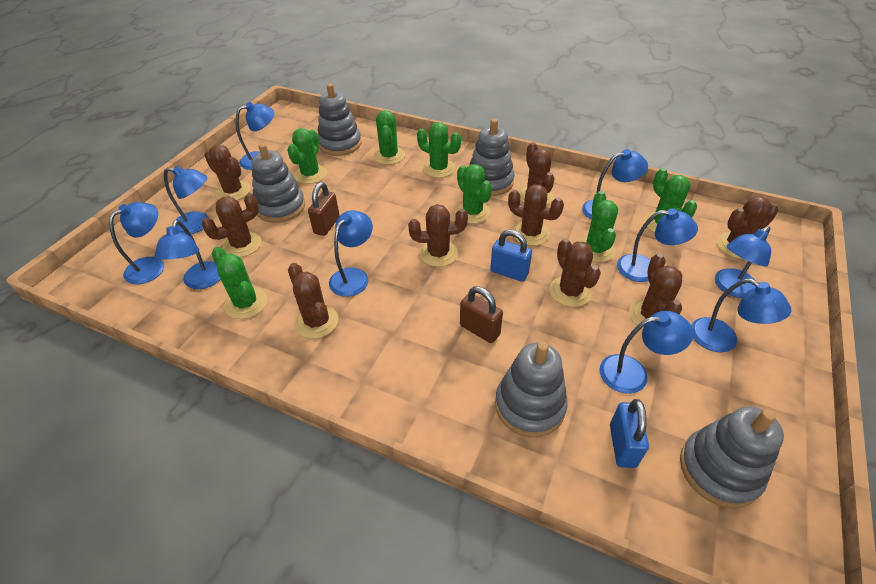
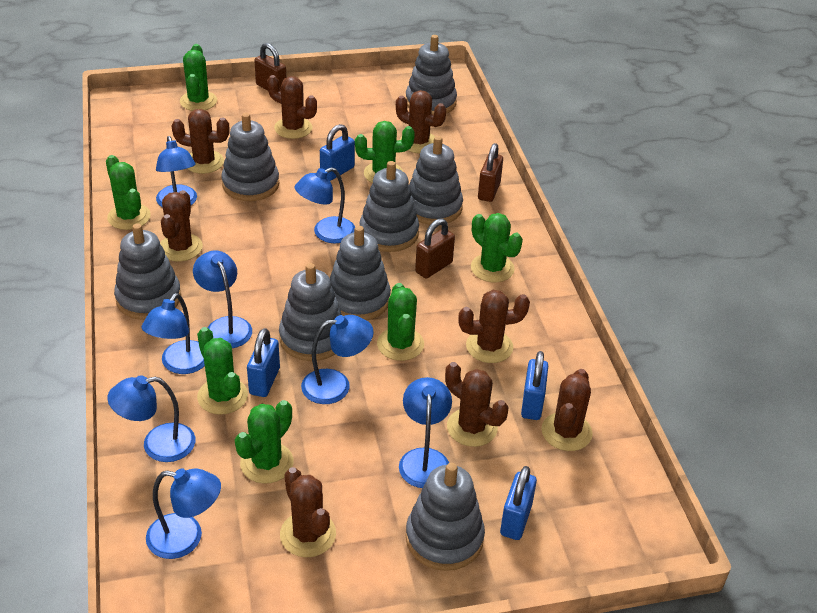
blue lamp: [109,202,164,284] [155,220,220,289] [164,166,209,234] [236,102,274,170] [329,210,373,297] [582,149,648,219] [599,311,694,394] [617,208,698,282] [691,279,791,352] [715,226,771,298] = 10 -> [107,375,196,462] [142,293,205,374] [146,468,221,559] [156,136,197,207] [193,250,252,348] [295,167,355,243] [301,315,373,404] [399,377,452,488] = 8
blue padlock: [490,230,532,282] [610,399,649,468] = 2 -> [247,328,280,397] [320,124,355,181] [500,466,537,540] [521,351,548,420] = 4
brown cactus: [202,193,261,257] [205,145,250,200] [288,263,338,339] [408,204,468,267] [508,184,564,246] [519,142,554,205] [549,239,601,307] [629,253,682,330] [716,196,778,259] = 9 -> [160,190,203,261] [171,109,229,174] [267,75,317,139] [280,467,336,557] [396,90,446,153] [445,362,508,447] [458,290,530,363] [541,369,593,451] = 8
brown padlock: [308,182,340,236] [460,287,503,343] = 2 -> [254,43,286,91] [415,218,455,278] [478,143,503,202] = 3
grey stacking toy: [251,143,305,223] [318,83,362,156] [470,118,515,196] [495,342,568,437] [680,406,784,508] = 5 -> [114,223,181,320] [221,113,279,201] [279,263,342,361] [330,226,391,320] [359,161,419,252] [406,35,457,115] [406,463,485,571] [409,136,463,225] = 8

